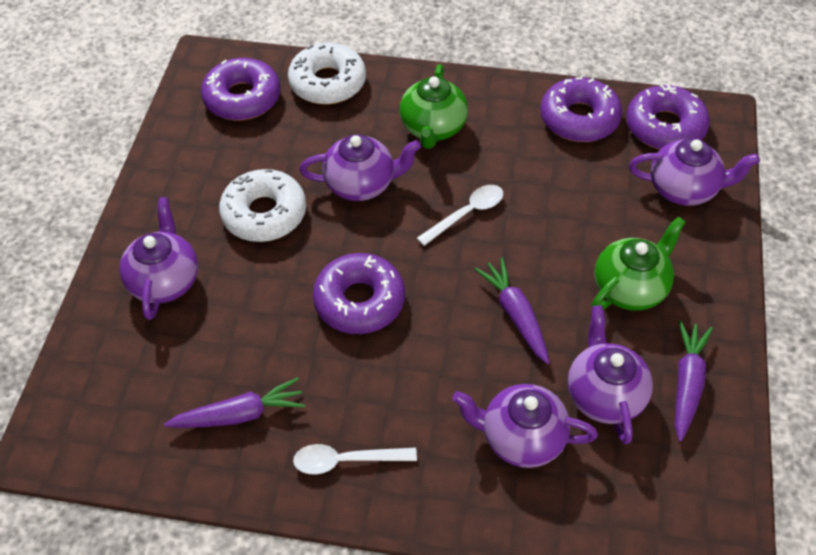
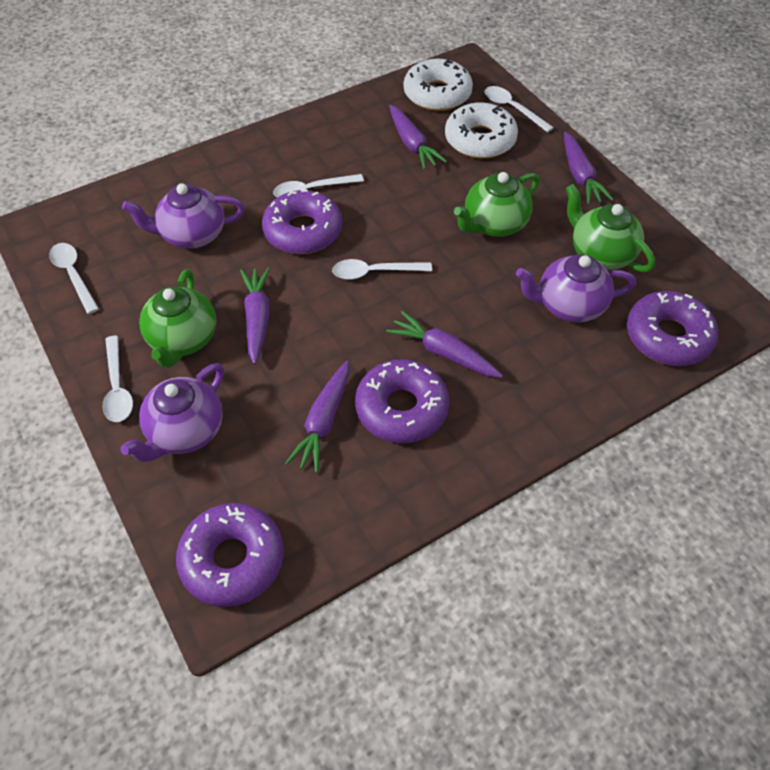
green teapot: [400,64,468,149] [591,216,686,311] = 2 -> [139,269,216,368] [454,172,540,237] [566,184,655,272] = 3
purple carrot: [164,377,305,428] [474,258,550,364] [675,320,713,442] = 3 -> [240,267,270,364] [285,361,349,473] [386,311,503,378] [389,105,447,170] [564,132,614,205] = 5
purple teapot: [119,197,198,320] [299,134,421,201] [452,384,598,468] [568,305,653,444] [629,138,760,206] = 5 -> [120,363,224,462] [122,183,245,249] [516,254,636,323] = 3
white spoon: [293,444,417,474] [417,185,504,246] = 2 -> [49,243,99,314] [103,336,133,422] [273,174,364,197] [332,259,432,280] [485,86,554,133] = 5

